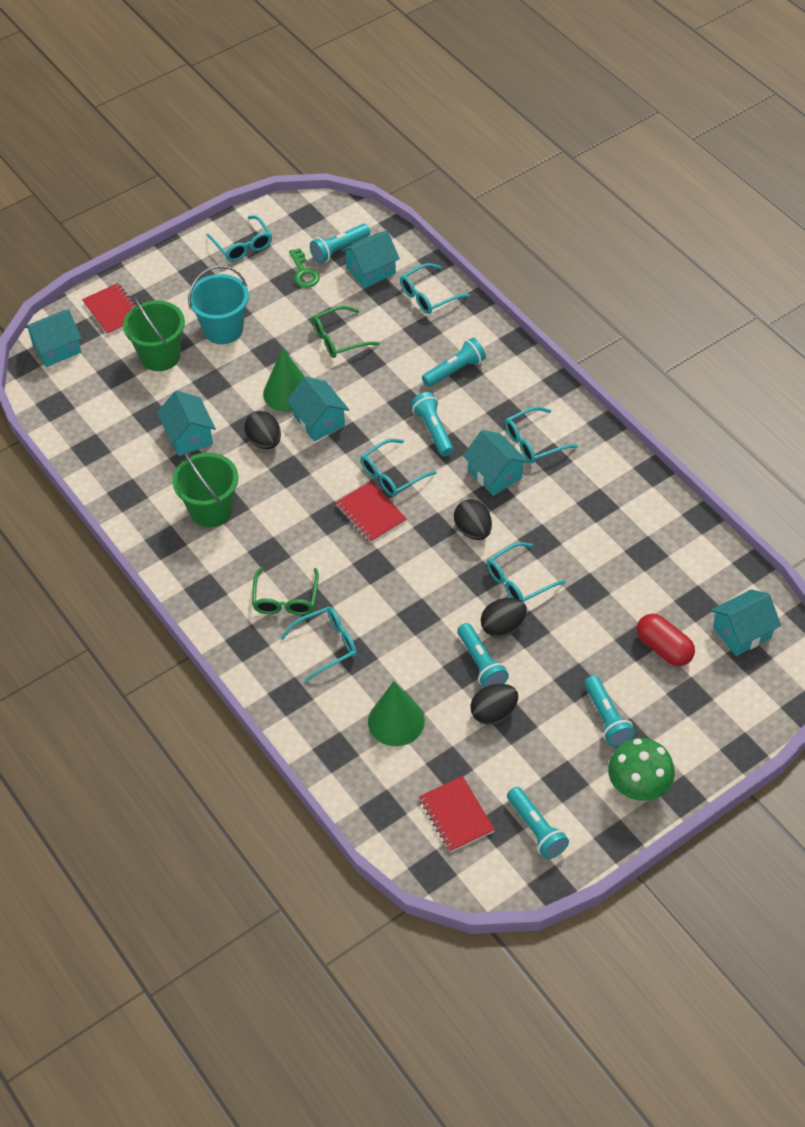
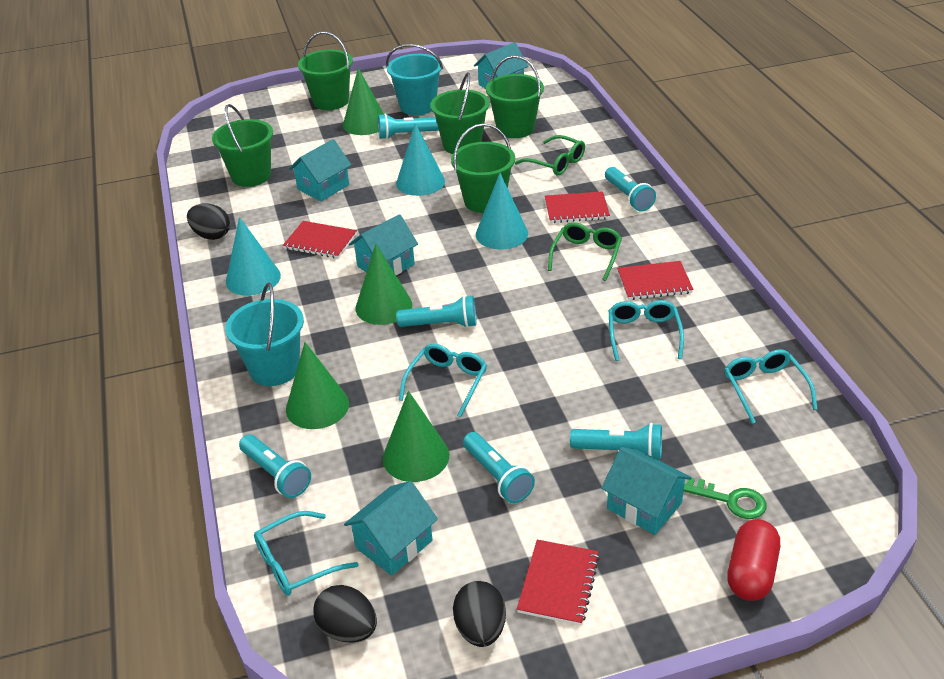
black egg: [244,411,281,449] [454,499,492,540] [470,684,518,725] [481,598,527,638] = 4 -> [187,203,230,240] [314,585,377,643] [453,581,506,647] = 3
green bucket: [123,296,185,371] [172,451,238,527] = 2 -> [212,104,273,187] [298,32,353,110] [430,72,490,154] [451,123,515,213] [486,56,544,138] = 5
green cone: [263,347,305,412] [368,681,425,746] = 2 -> [286,342,349,429] [343,68,384,135] [356,244,412,325] [383,391,449,482] = 4
green mushroom: [608,738,675,801] = 1 -> none = 0
red notebook: [82,283,137,335] [335,481,407,543] [419,776,495,852] = 3 -> [283,221,357,258] [517,540,600,626] [545,191,610,223] [617,261,693,300] = 4
turquoise bucket: [188,265,249,344] = 1 -> [225,283,304,386] [386,44,443,115] = 2
turquoise cone: none = 0 -> [226,217,281,296] [396,123,445,196] [476,173,528,249] = 3
turquoise glasses: [206,215,272,262] [280,607,357,682] [361,439,437,497] [400,263,470,314] [487,542,566,602] [505,407,578,463] = 6 -> [254,511,358,596] [399,343,487,417] [609,300,684,361] [724,349,818,424] = 4
turquoise house: [24,309,82,367] [157,391,216,456] [287,376,349,441] [341,231,400,288] [463,430,529,496] [711,589,781,656] = 6 -> [289,139,352,201] [344,481,438,576] [349,214,418,275] [474,42,528,89] [601,447,692,535] = 5

